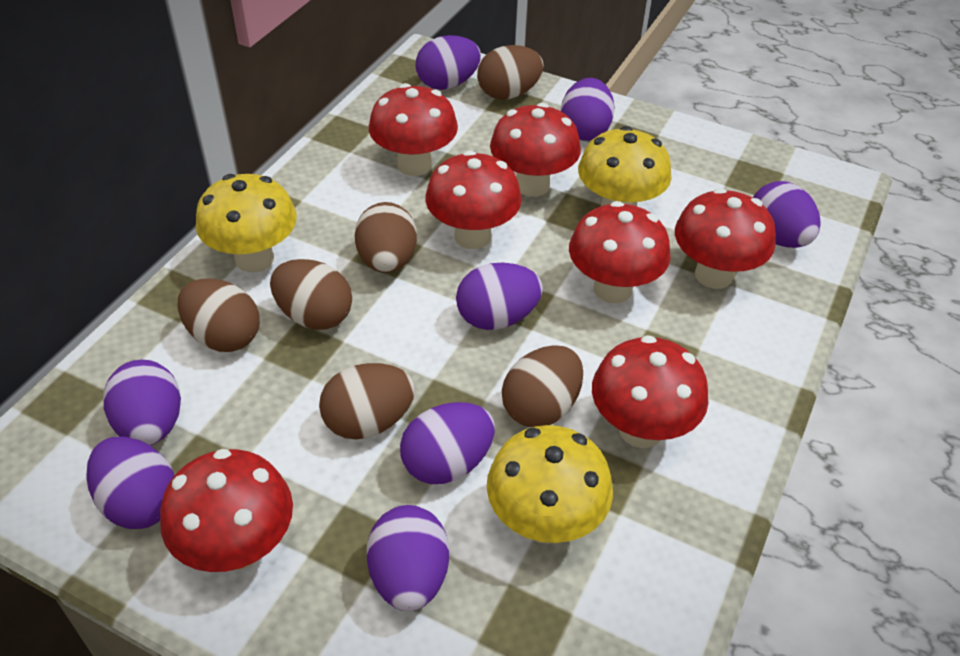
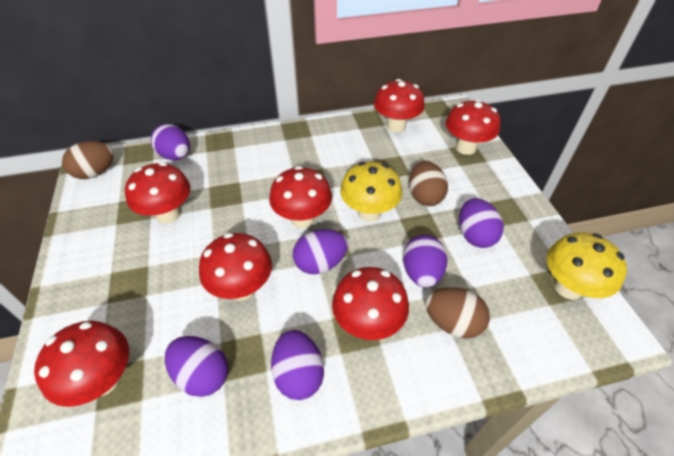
brown egg: [177,279,260,352] [270,259,352,330] [319,363,415,439] [355,202,417,273] [477,45,544,100] [502,345,583,427] = 6 -> [62,141,114,179] [409,161,448,206] [425,287,490,338] = 3
purple egg: [86,436,175,529] [103,360,181,445] [367,505,449,611] [400,402,495,484] [416,35,481,90] [456,263,543,330] [561,78,615,141] [753,181,821,248] = 8 -> [151,124,190,160] [165,336,228,397] [271,330,324,400] [293,229,348,274] [403,235,447,287] [459,198,504,248] = 6
yellow mushroom: [196,174,297,272] [487,425,613,544] [578,126,672,206] = 3 -> [340,162,402,222] [547,232,627,300] = 2

